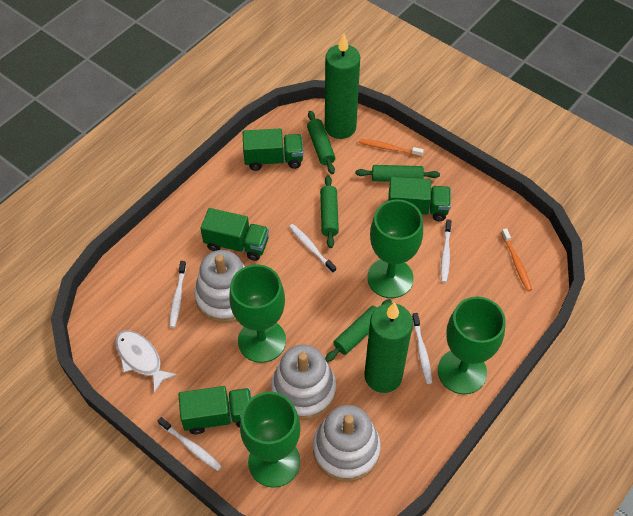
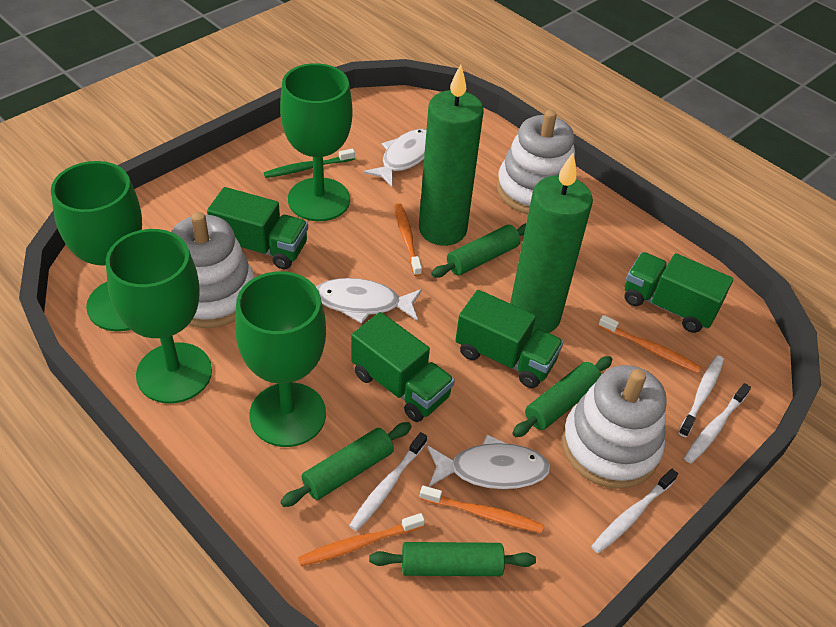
green toothbrush: none = 0 -> [264,149,355,178] = 1
orange toothbrush: [359,139,424,157] [501,228,532,291] = 2 -> [298,513,425,566] [395,203,422,276] [420,485,544,533] [598,315,701,373] = 4
white fish: [115,330,177,393] = 1 -> [316,278,422,324] [363,129,427,187] [428,435,551,489] = 3
white toothbrush: [158,417,222,471] [169,261,186,328] [289,224,336,273] [412,313,432,384] [441,219,451,283] = 5 -> [349,432,427,531] [591,469,678,553] [679,355,724,437] [684,383,751,463] = 4

